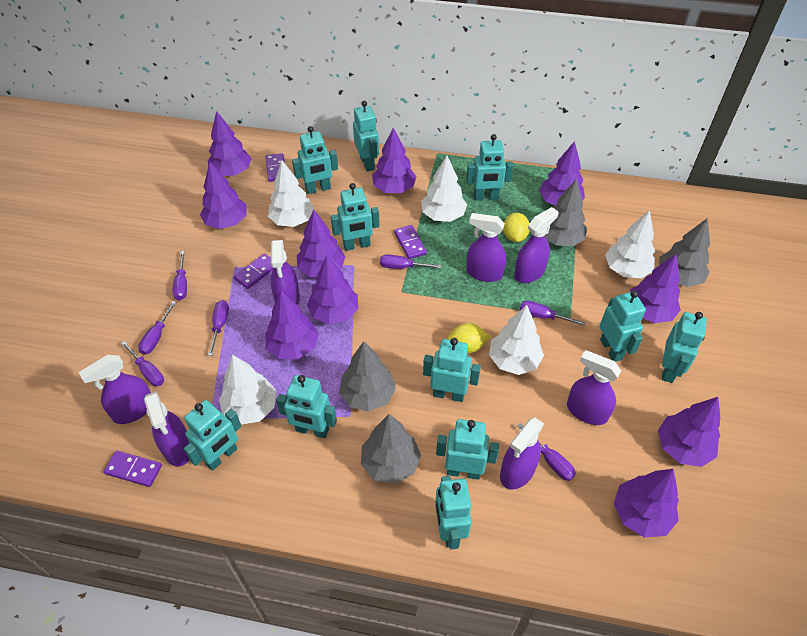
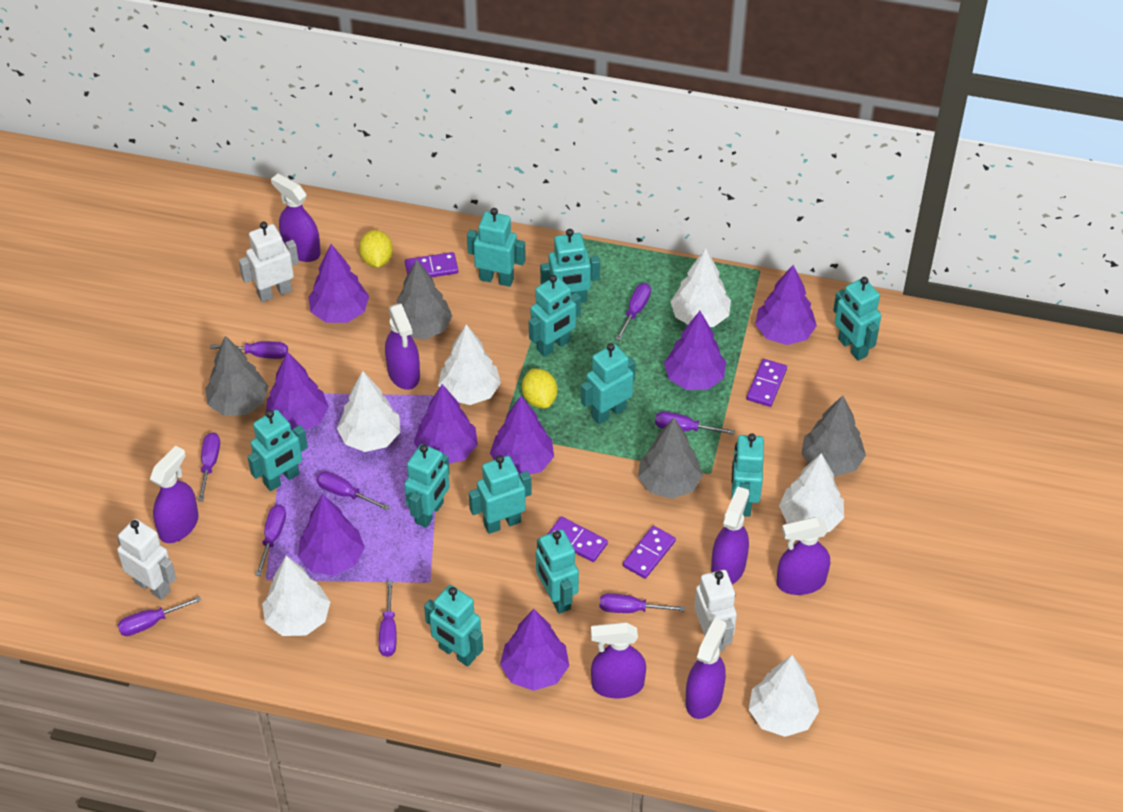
purple screwdriver: [121,341,164,386] [138,301,176,355] [173,251,187,300] [208,300,229,356] [380,255,442,269] [517,423,576,481] [520,300,585,326] = 7 -> [118,596,202,636] [198,432,220,501] [210,341,288,359] [255,505,286,576] [316,471,390,511] [379,581,397,657] [600,593,685,613] [615,283,651,341] [655,411,735,435] = 9
purple tree: [200,162,246,229] [208,111,252,176] [265,291,319,359] [297,210,346,277] [307,255,358,324] [372,128,416,193] [539,141,585,205] [614,469,679,537] [630,254,681,323] [658,397,720,467] = 10 -> [266,352,329,431] [298,494,365,576] [308,244,369,323] [414,384,478,464] [490,396,554,477] [500,609,569,691] [664,311,726,390] [755,265,817,345] = 8
white robot: none = 0 -> [117,519,176,600] [239,222,299,302] [694,570,737,652] = 3
white tree: [219,355,276,425] [268,160,314,227] [421,156,467,222] [489,305,544,375] [605,210,655,278] = 5 -> [262,556,330,636] [337,371,400,452] [438,324,501,405] [670,248,731,327] [749,655,819,737] [779,453,844,532] = 6

